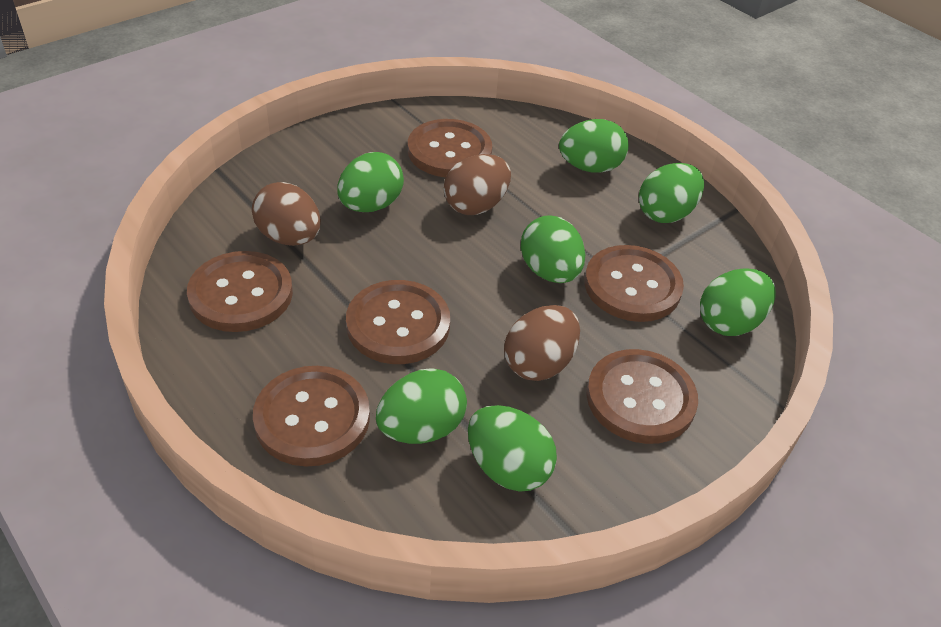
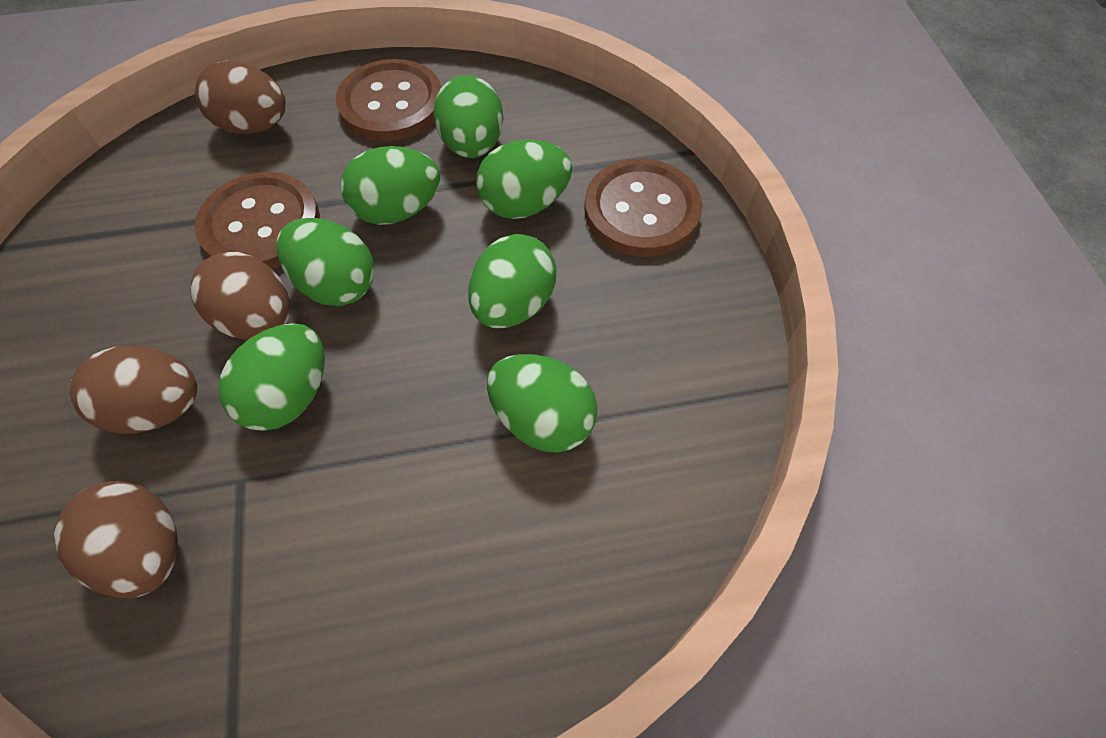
brown button: [187,251,293,332] [253,366,370,467] [346,280,450,364] [408,119,492,178] [584,245,684,322] [586,349,698,444] = 6 -> [194,172,320,269] [336,59,442,141] [584,159,702,257] = 3
brown egg: [252,182,321,246] [444,154,511,215] [504,305,580,381] = 3 -> [54,481,178,598] [70,346,197,434] [191,252,290,340] [195,61,286,134] = 4

